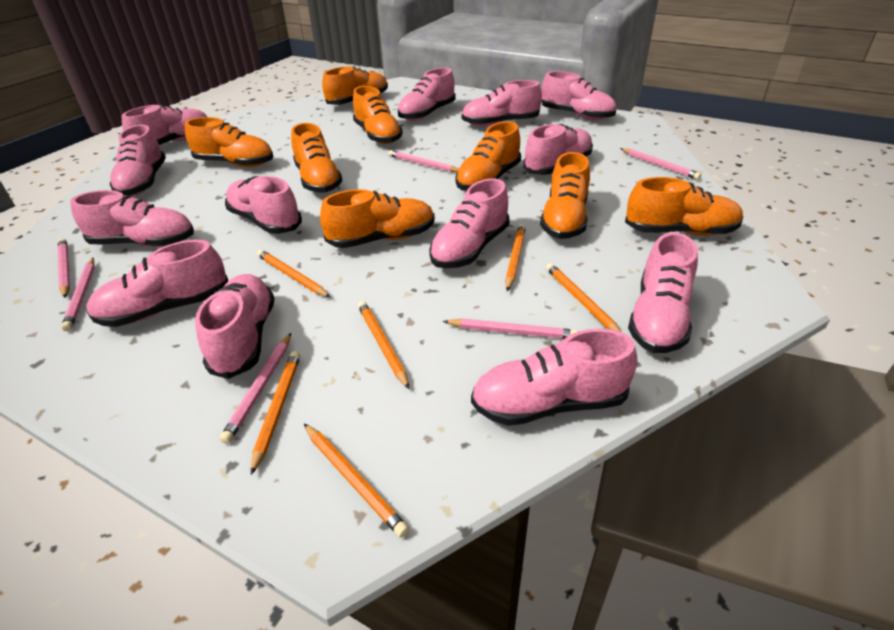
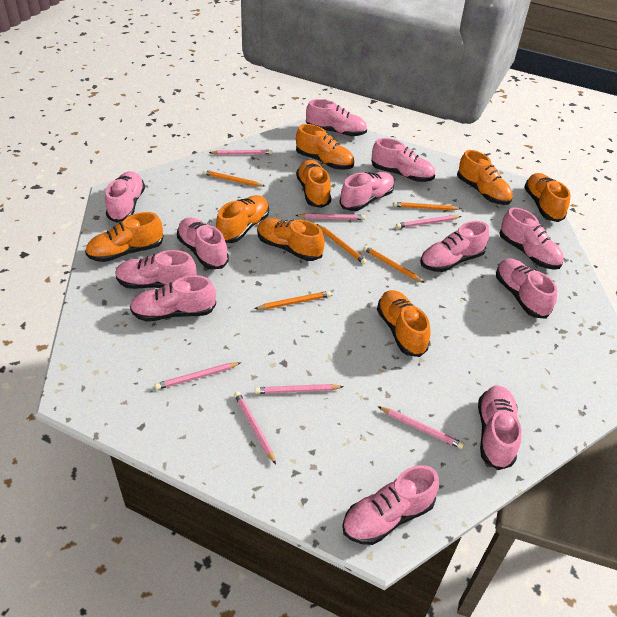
orange pencil: [251,351,300,475] [257,249,331,298] [304,423,409,538] [358,301,409,389] [505,224,526,291] [546,263,622,332] = 6 -> [203,170,265,187] [254,291,331,309] [317,224,367,264] [363,245,425,283] [393,202,461,211] = 5
pink pencil: [58,238,70,298] [61,258,95,331] [220,333,291,444] [388,150,459,172] [443,319,578,339] [620,148,701,180] = 6 -> [155,362,241,390] [209,149,273,155] [234,392,276,464] [255,384,344,394] [295,213,365,220] [378,406,464,449] [396,215,461,228] = 7
pink shoe: [70,190,194,247] [86,240,228,327] [109,125,166,196] [121,104,207,145] [195,274,275,379] [225,176,302,234] [398,68,455,121] [429,178,510,268] [461,80,542,126] [471,329,637,426] [523,124,593,175] [542,71,617,120] [628,232,698,353] = 13 -> [105,171,145,223] [115,250,197,289] [130,275,216,322] [177,217,229,269] [306,99,367,136] [339,172,394,211] [342,465,439,545] [371,138,435,182] [420,221,489,272] [478,386,522,470] [496,258,557,319] [499,207,564,270] = 12

